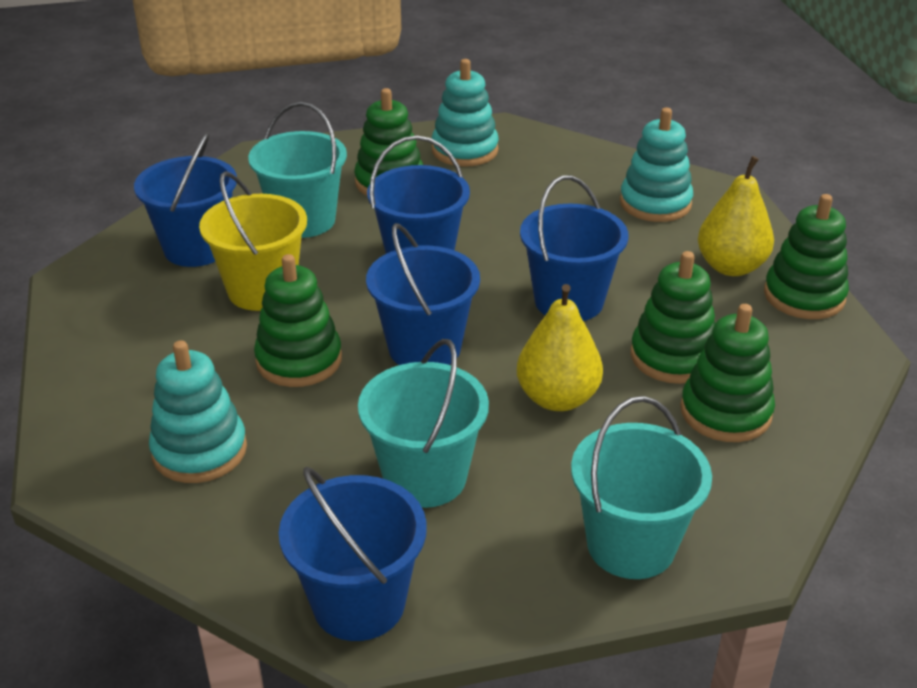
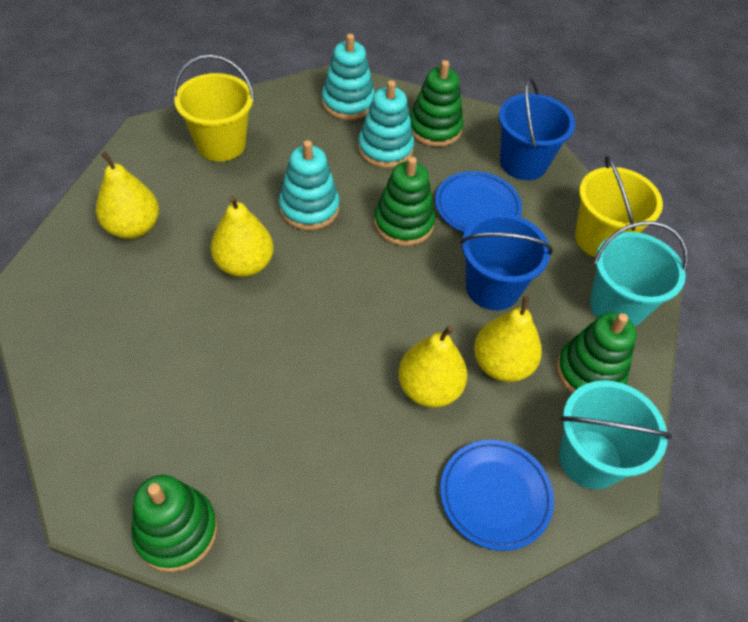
blue bucket: [134,132,237,267] [279,467,427,641] [366,223,480,365] [367,135,470,254] [520,175,629,321] = 5 -> [460,213,553,310] [499,78,575,180] = 2
blue plate: none = 0 -> [435,171,522,233] [440,440,554,551] = 2
green stacking toy: [254,254,342,387] [354,88,423,196] [631,251,715,384] [680,304,775,442] [764,194,849,319] = 5 -> [131,475,217,572] [374,156,435,246] [409,60,463,147] [556,313,636,393] = 4
turquoise bucket: [248,102,347,238] [358,339,489,508] [571,396,712,579] = 3 -> [559,380,672,489] [590,221,688,327] = 2
yellow bucket: [199,171,307,311] = 1 -> [173,55,255,161] [575,155,663,257] = 2
yellow pear: [517,284,603,411] [698,156,774,276] = 2 -> [96,151,159,239] [210,195,274,277] [398,325,467,408] [474,295,542,382] = 4

